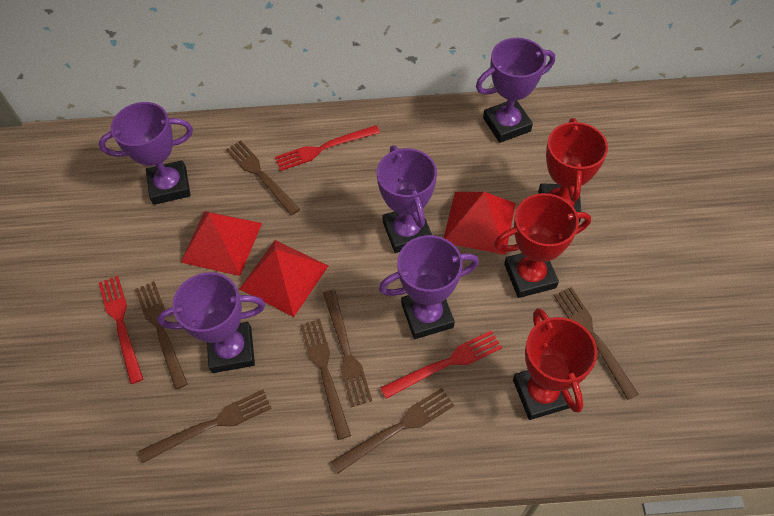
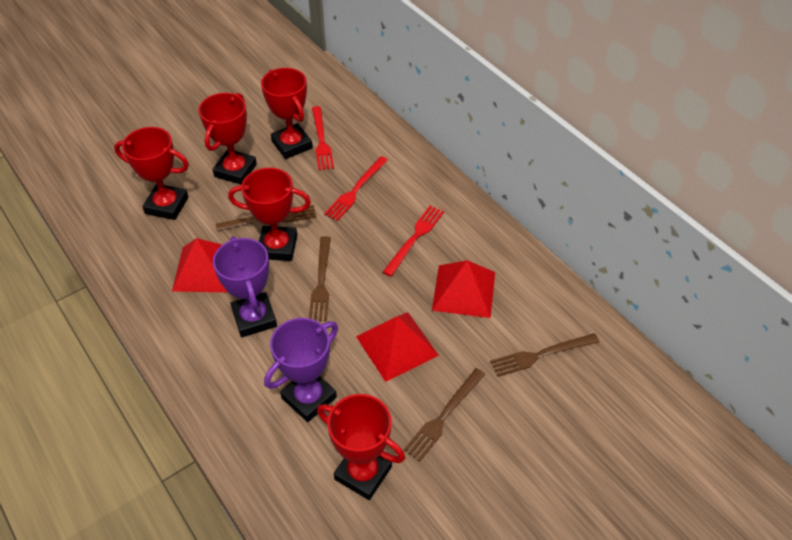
brown fork: [135,281,188,390] [139,390,272,463] [226,140,300,216] [300,319,351,440] [323,290,372,407] [331,388,454,473] [554,287,639,400] = 7 -> [216,205,316,231] [309,236,331,321] [404,368,485,462] [490,333,600,377] = 4
purple trophy: [99,102,193,205] [157,272,265,373] [377,145,437,253] [379,235,479,339] [476,38,555,143] = 5 -> [213,236,277,337] [264,318,338,422] = 2
red trophy: [494,193,591,298] [513,308,597,420] [538,118,608,223] = 3 -> [114,127,189,220] [199,93,257,185] [228,168,311,261] [261,68,313,159] [317,394,405,500] = 5

